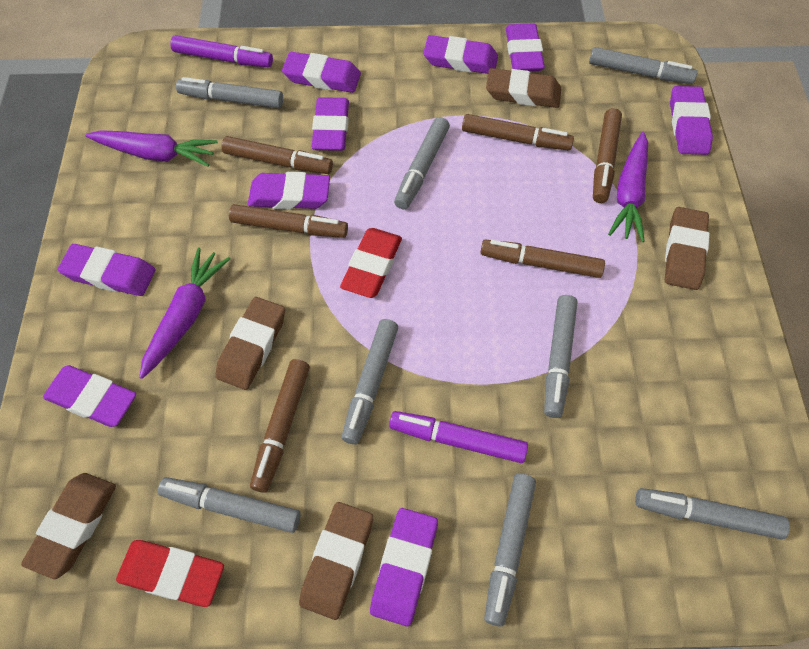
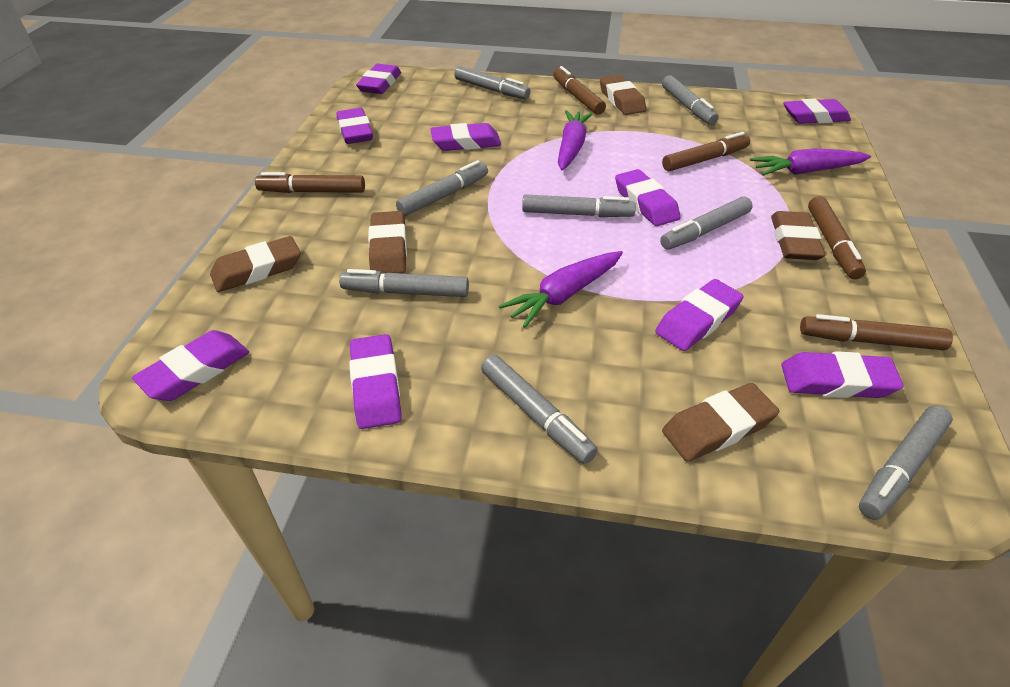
brown marker: [222,136,333,174] [229,204,348,238] [250,359,310,493] [462,114,574,151] [480,239,605,278] [593,108,622,203] = 6 -> [255,172,365,193] [553,66,606,115] [662,132,750,171] [800,314,953,350] [808,196,866,280] = 5
purple marker: [170,35,273,67] [389,411,528,463] = 2 -> none = 0
red eraser: [116,540,224,607] [340,228,402,298] = 2 -> none = 0

